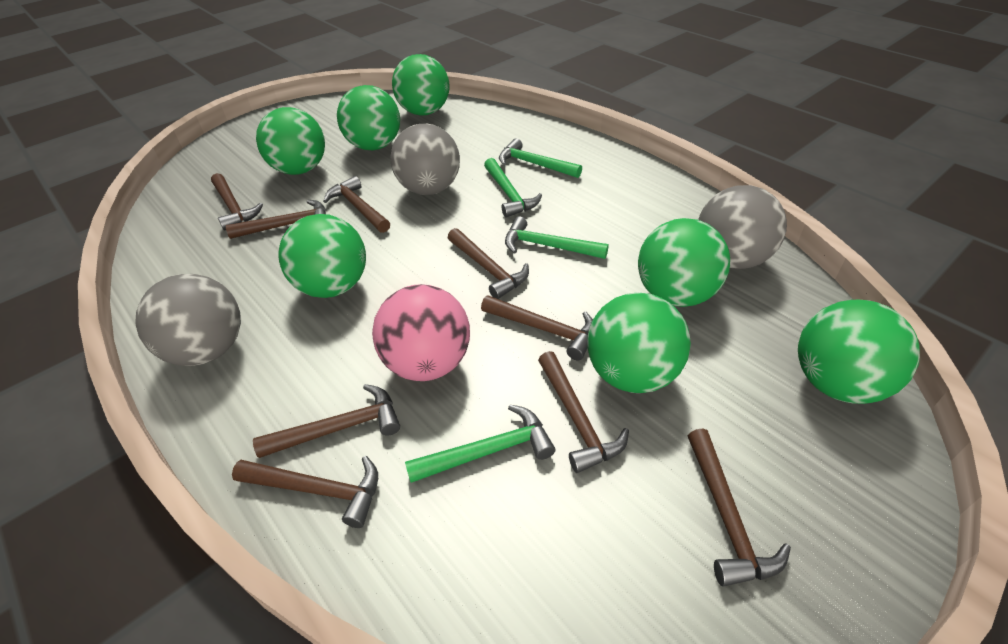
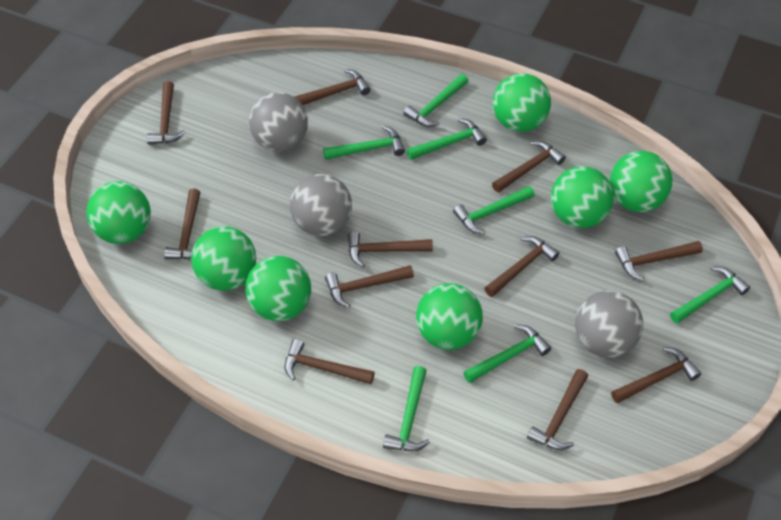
brown hammer: [211,173,263,231] [226,200,326,239] [232,456,378,528] [253,384,400,458] [323,176,390,233] [448,228,529,299] [481,295,593,361] [538,351,629,473] [688,429,791,587] = 9 -> [147,81,186,145] [164,188,201,259] [285,339,375,384] [294,69,371,105] [325,265,414,307] [348,231,433,267] [484,236,560,297] [492,141,566,193] [527,369,588,450] [611,347,701,404] [615,241,703,281] = 11
green hammer: [405,405,555,483] [484,158,542,218] [499,138,582,178] [505,216,609,259] = 4 -> [323,126,405,160] [383,366,430,451] [403,74,468,127] [407,118,487,160] [453,186,535,234] [463,324,551,383] [670,267,750,324] = 7
pink ball: [372,284,470,381] = 1 -> none = 0

